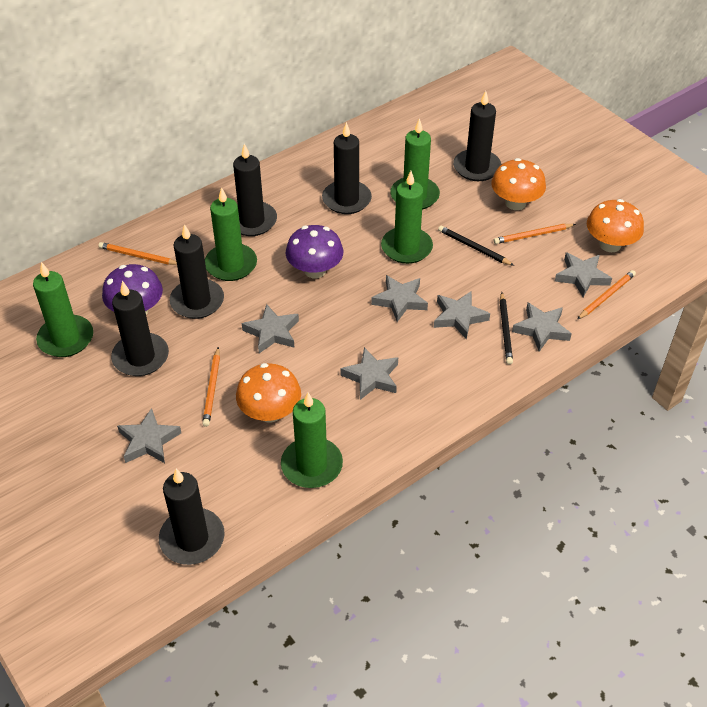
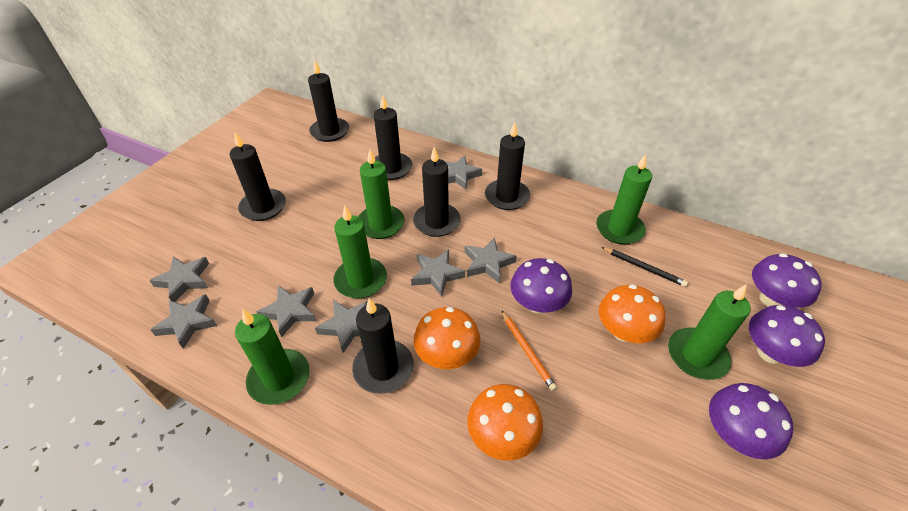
black pencil: [438,226,514,266] [500,292,513,364] = 2 -> [601,247,688,287] = 1
orange pencil: [98,242,177,265] [202,347,220,427] [494,224,576,244] [578,270,636,319] = 4 -> [501,310,557,392] = 1
purple mushroom: [102,264,163,315] [286,225,343,278] = 2 -> [511,258,572,313] [709,383,794,459] [749,305,825,367] [752,253,822,308] = 4

